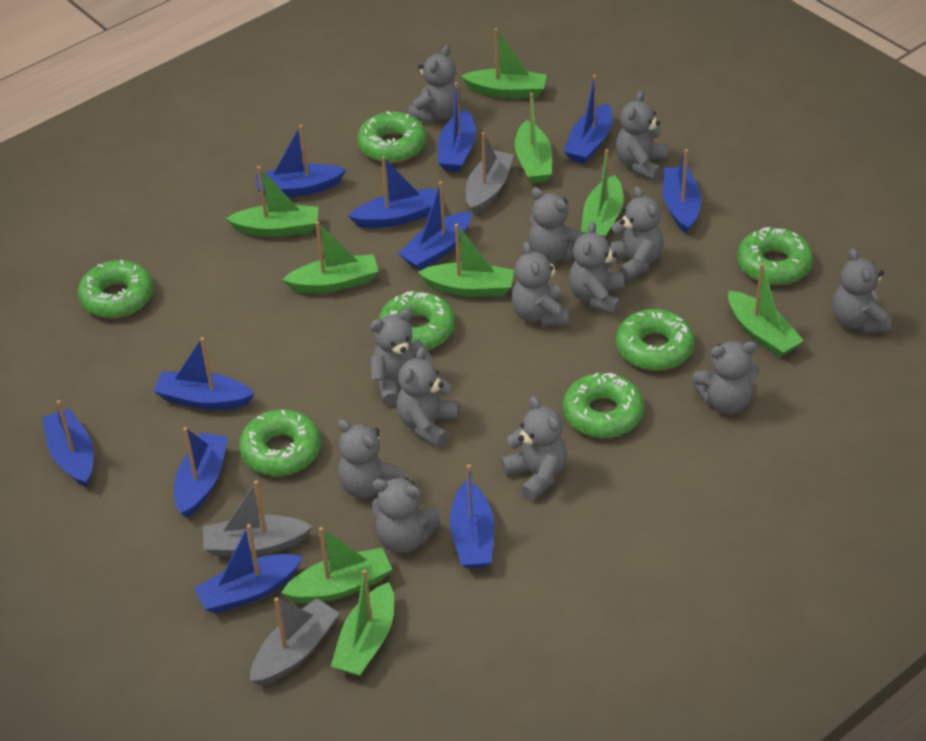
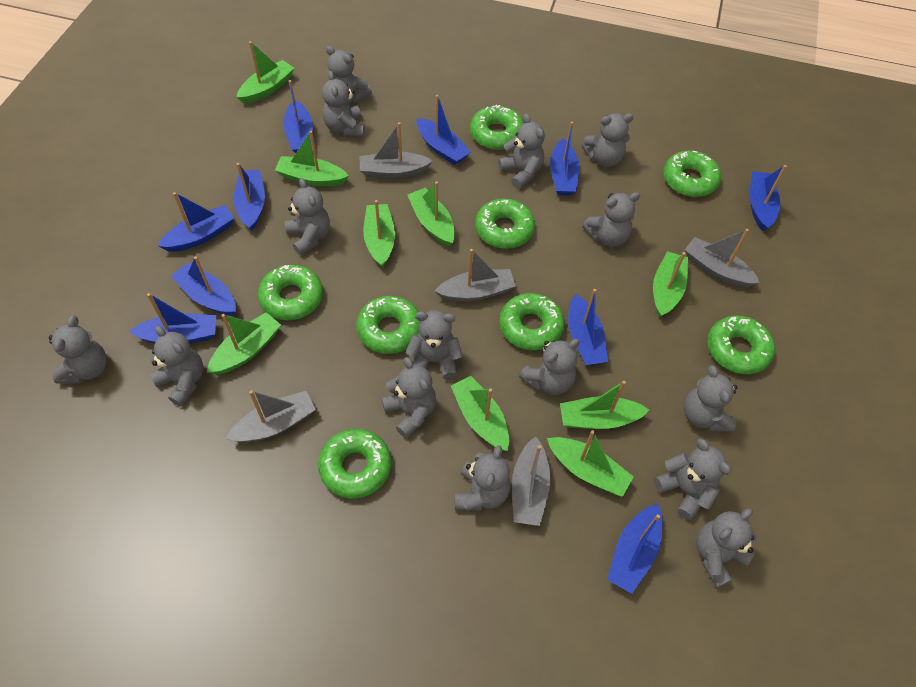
blue boat: [42,400,94,487] [154,337,255,410] [174,427,228,518] [194,524,303,613] [256,125,346,197] [348,156,436,228] [398,181,471,271] [438,82,476,172] [450,464,494,569] [564,75,612,164] [663,149,701,234] = 11 -> [129,293,216,343] [158,192,234,252] [171,256,236,316] [234,163,265,230] [284,80,313,153] [416,95,471,165] [550,122,579,195] [568,289,608,365] [607,504,662,594] [750,165,787,231] = 10
green donut: [78,260,153,318] [239,409,321,476] [357,111,426,163] [378,291,455,350] [563,373,644,438] [616,309,694,371] [737,227,813,285] = 7 -> [258,265,323,320] [318,429,391,499] [356,296,419,354] [470,105,524,150] [475,198,535,249] [499,293,565,350] [663,151,721,197] [707,315,775,374] = 8
grey boat: [203,480,312,556] [250,597,339,686] [466,132,514,215] = 3 -> [226,390,316,443] [360,122,433,178] [435,249,516,302] [512,436,550,526] [685,229,760,287] = 5
grey teddy bear: [338,419,406,498] [370,309,432,406] [371,478,441,553] [397,347,459,447] [408,45,460,122] [501,396,567,501] [511,242,568,326] [528,188,583,262] [569,222,624,315] [609,186,663,281] [616,91,668,181] [692,341,759,414] [832,248,891,333] = 13 -> [49,316,107,384] [149,326,203,406] [285,178,330,255] [322,71,365,137] [326,46,372,103] [381,357,436,438] [405,310,462,380] [455,445,510,511] [498,114,545,189] [519,339,580,395] [582,113,634,167] [582,192,640,247] [654,439,731,520] [684,365,738,431] [696,508,757,588] = 15

